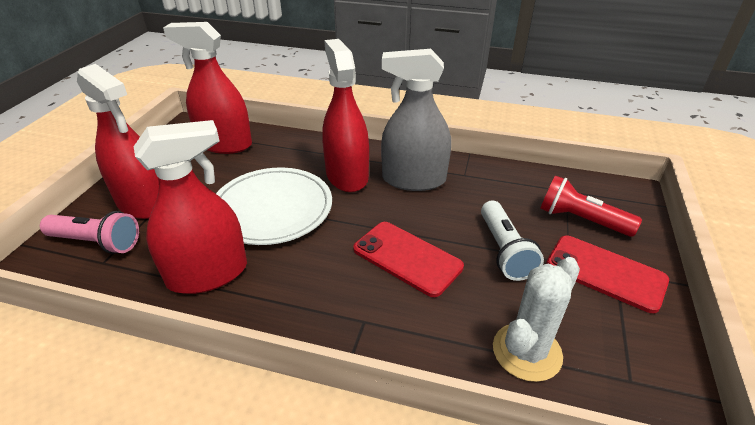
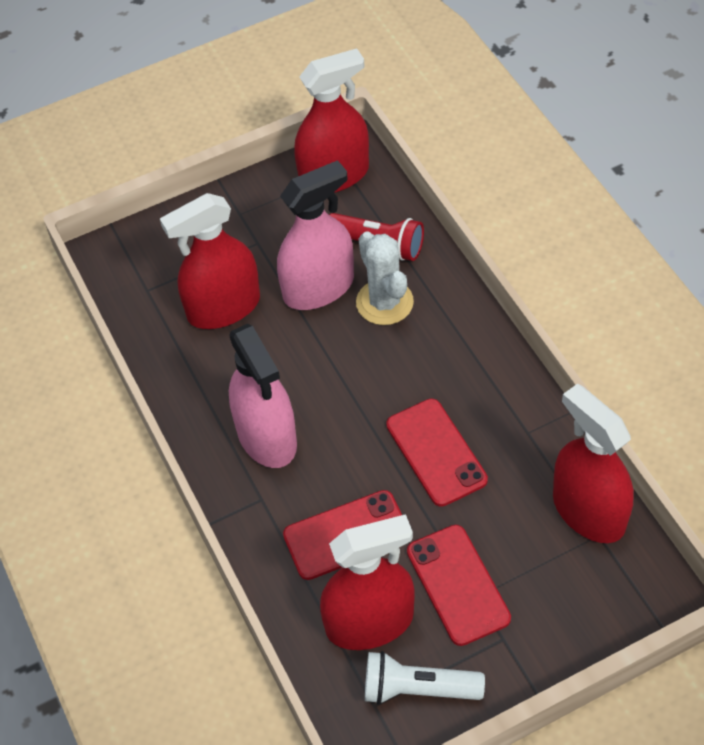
grey spray bottle: [381,49,451,191] = 1 -> none = 0
pink flashlight: [40,211,139,254] = 1 -> none = 0
pink spray bottle: none = 0 -> [229,324,297,468] [277,160,354,310] = 2
red phone: [353,222,464,297] [546,236,669,313] = 2 -> [283,490,402,580] [386,398,488,507] [407,525,511,646] = 3
white plate: [216,167,332,245] = 1 -> none = 0

